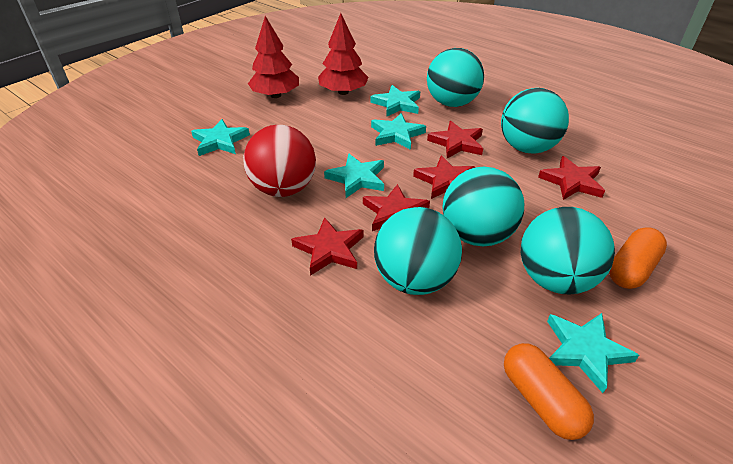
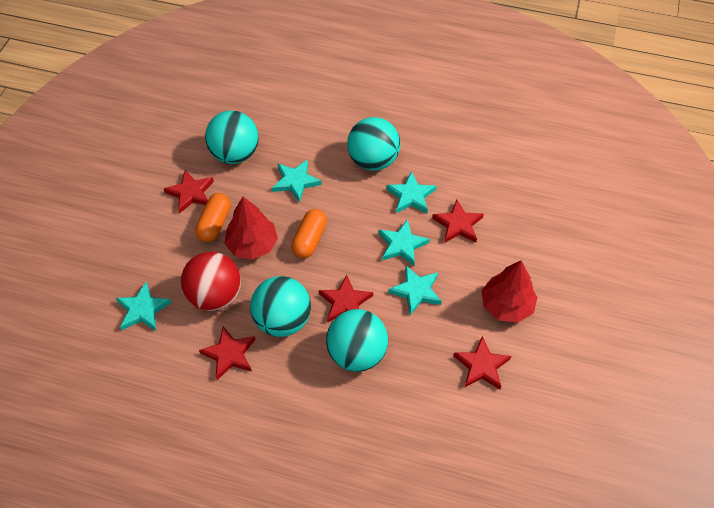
turquoise ball: [374,207,462,295] [427,48,484,107] [442,167,524,246] [501,88,569,154] [521,207,615,295] = 5 -> [205,111,259,164] [250,276,311,337] [326,309,388,372] [347,117,400,171] = 4

